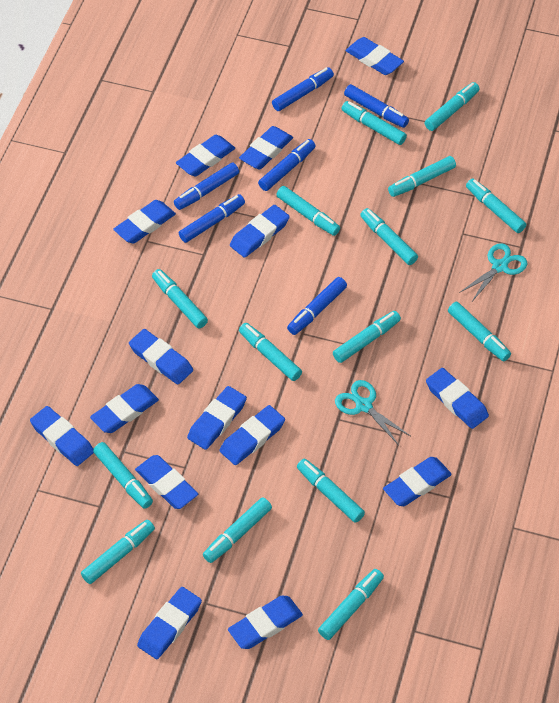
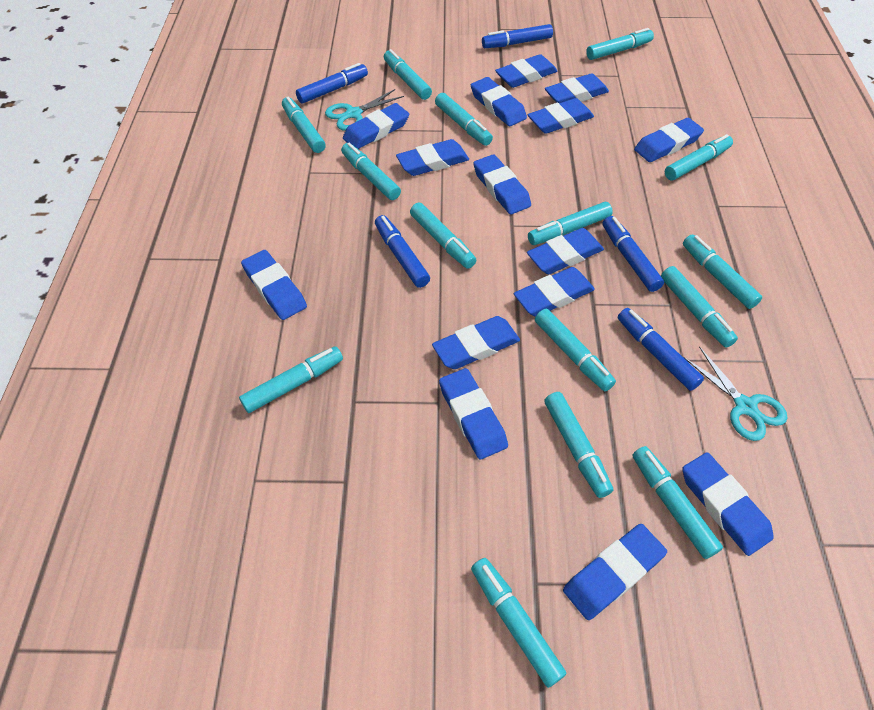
blue marker: [174,162,239,210] [179,194,245,243] [258,139,316,191] [272,67,334,111] [287,277,347,335] [344,84,409,128] = 6 -> [296,63,368,104] [375,215,430,288] [482,24,553,48] [603,216,664,292] [618,308,704,391] = 5

